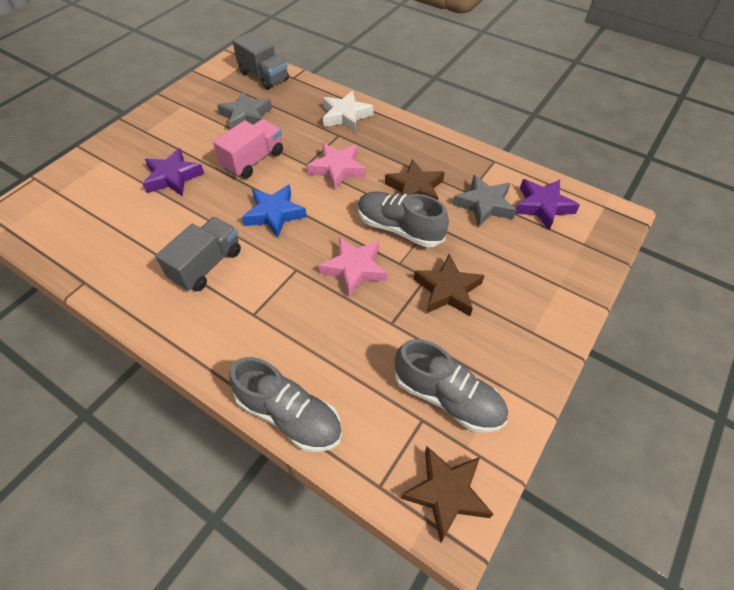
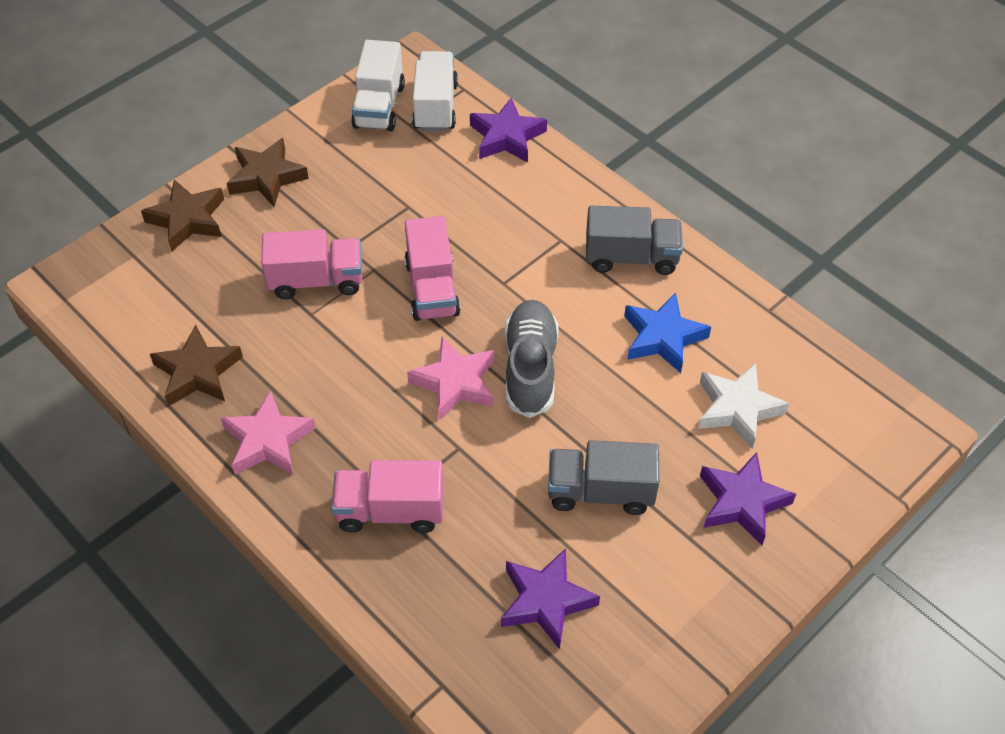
grey shoe: [229,357,342,452] [358,192,449,247] [395,339,508,433] = 3 -> [505,300,559,418] = 1
grey star: [217,91,272,130] [453,175,516,228] = 2 -> none = 0
pink truck: [213,119,283,178] = 1 -> [261,229,362,299] [331,460,444,533] [405,216,461,321] = 3
purple star: [143,148,204,197] [515,179,580,230] = 2 -> [470,98,547,163] [501,548,600,650] [700,452,796,545] = 3
white truck: none = 0 -> [351,40,405,131] [412,51,458,131] = 2

